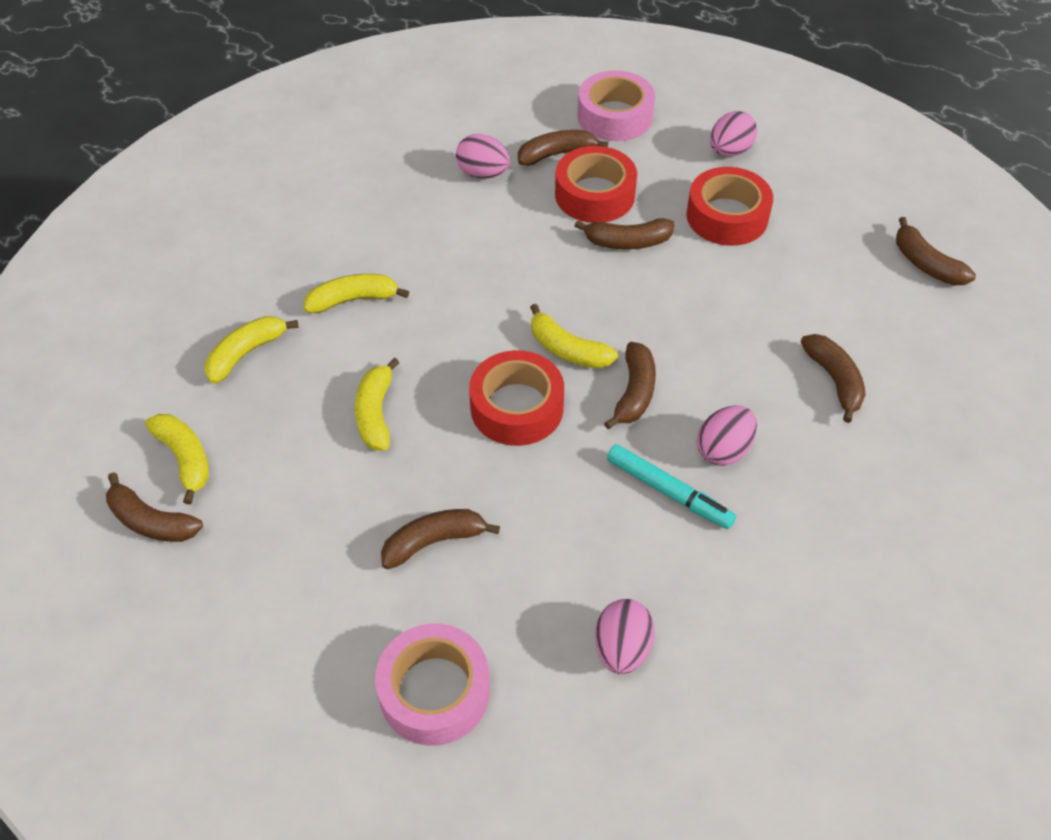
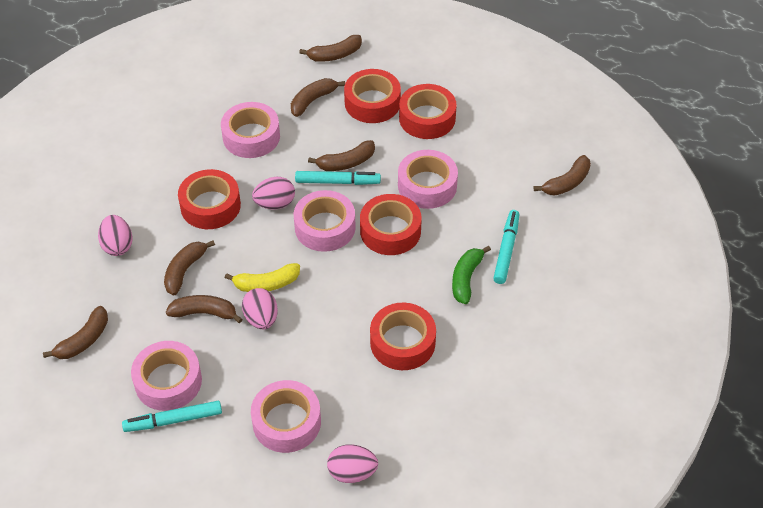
green banana: none = 0 -> [452,245,491,304] = 1
pink tape: [375,623,490,746] [577,70,655,141] = 2 -> [131,341,202,411] [221,102,280,158] [251,380,321,453] [294,190,356,252] [398,150,458,209] = 5
red tape: [469,350,564,446] [555,146,637,223] [686,167,773,246] = 3 -> [178,169,241,229] [344,69,401,123] [360,194,422,255] [370,303,436,370] [399,84,457,139] = 5
turquoise marker: [607,444,736,529] = 1 -> [122,401,222,432] [295,171,381,185] [493,210,519,284] = 3
yellow banana: [145,414,209,505] [205,316,299,384] [304,274,409,313] [355,358,399,450] [530,304,618,368] = 5 -> [225,263,300,292] = 1

